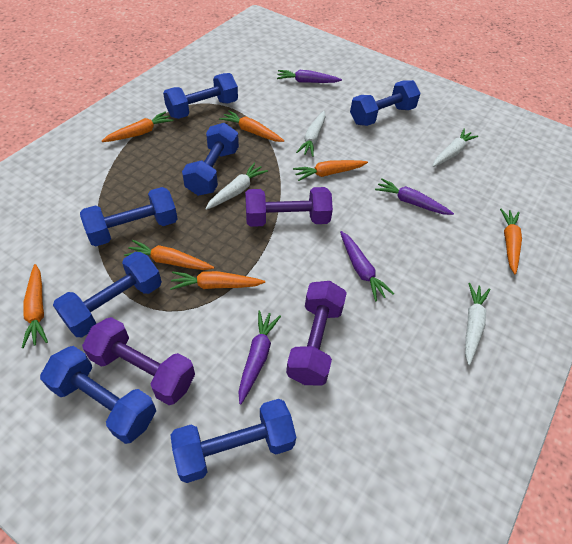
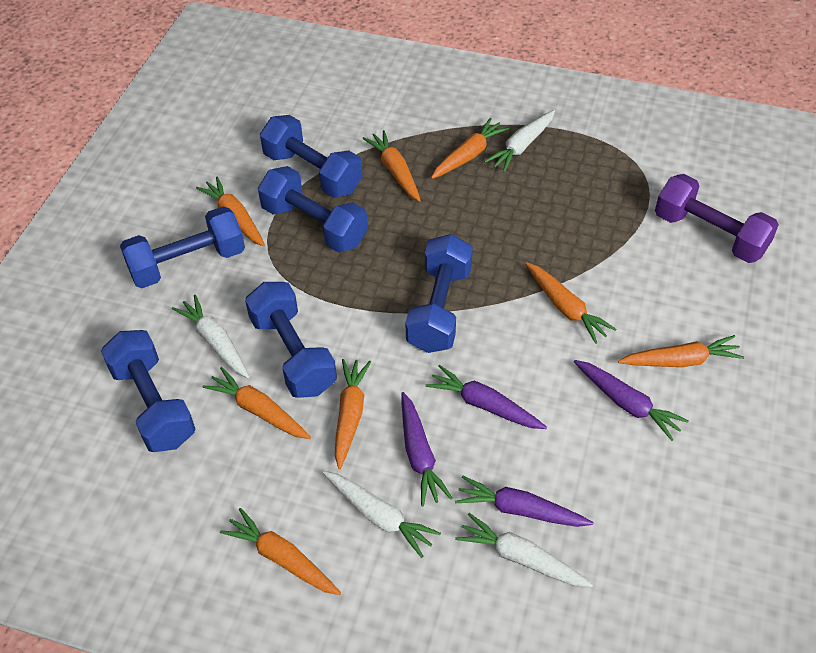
blue dumbbell: [40,346,156,444] [53,252,162,337] [80,187,178,246] [163,73,238,119] [170,399,296,483] [182,123,239,196] [350,80,421,126] = 7 -> [101,330,196,452] [120,206,245,288] [245,282,337,398] [258,166,368,253] [260,115,363,198] [405,234,473,353] = 6
orange carrot: [22,264,48,348] [102,112,173,142] [124,240,214,270] [170,271,265,290] [219,110,284,142] [293,160,368,181] [500,209,522,274] = 7 -> [196,176,265,247] [203,367,311,439] [220,508,341,595] [335,359,371,469] [362,130,421,202] [431,118,509,179] [526,262,616,344] [618,335,744,367] = 8
purple dumbbell: [82,317,195,405] [245,187,333,227] [286,281,347,386] = 3 -> [655,174,779,263] = 1

